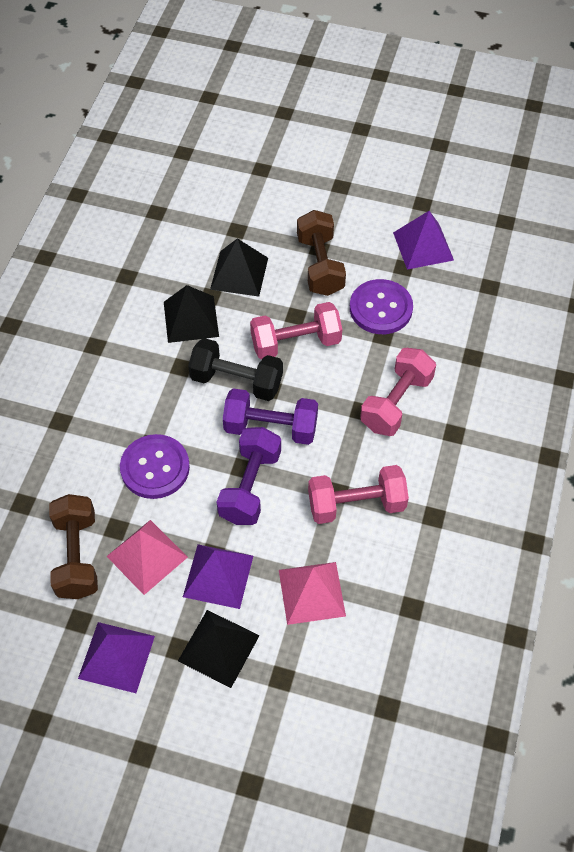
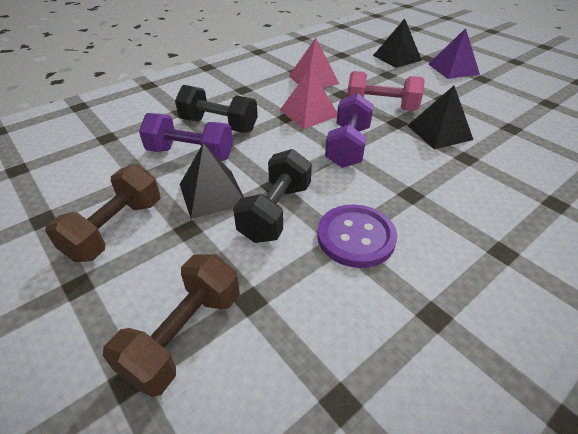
black dumbbell: [188,338,283,401] = 1 -> [175,85,258,132] [233,149,312,243] = 2
pink dumbbell: [250,302,342,360] [308,465,409,524] [360,348,436,436] = 3 -> [347,71,425,111] = 1
purple button: [120,434,190,499] [350,279,413,334] = 2 -> [317,204,397,268] = 1
purple pyramid: [78,622,155,693] [183,544,253,609] [393,211,454,270] = 3 -> [428,28,480,79] = 1

